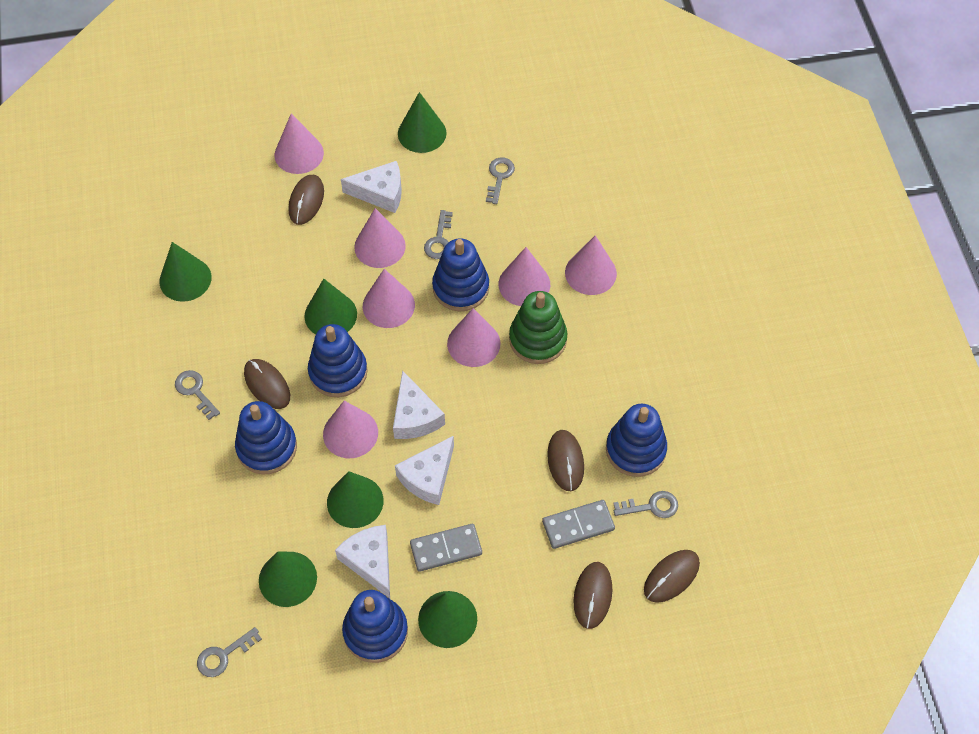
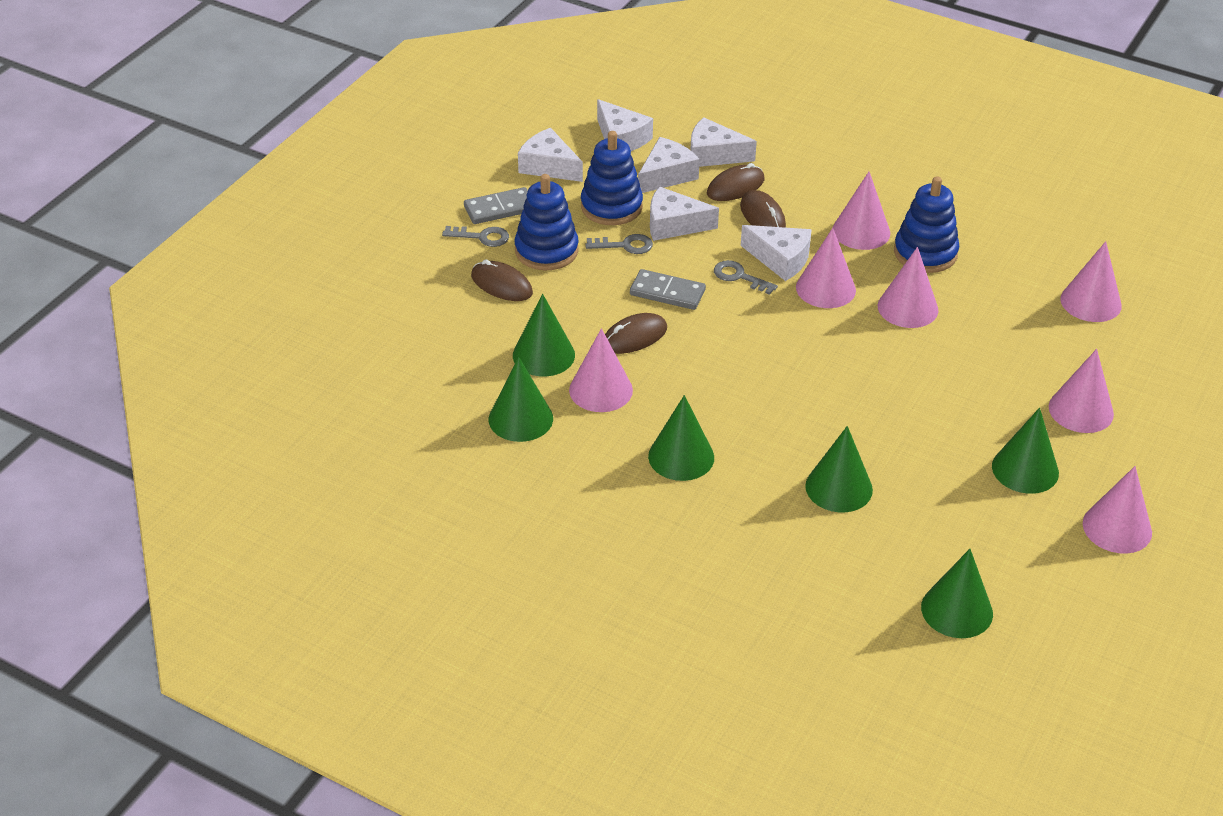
blue stacking toy: [235,401,297,475] [308,324,368,397] [342,590,408,663] [432,238,489,311] [606,404,667,477] = 5 -> [514,174,579,270] [581,131,643,225] [894,176,960,273] = 3
brown mouse: [244,359,290,409] [288,175,324,225] [547,430,584,491] [573,562,612,629] [644,550,700,603] = 5 -> [471,259,533,301] [605,313,667,354] [707,163,764,201] [740,190,786,228] = 4
green stacking toy: [509,291,568,364] = 1 -> none = 0
grey key: [175,370,220,420] [197,627,262,677] [424,210,453,259] [486,157,515,204] [613,491,678,518] = 5 -> [442,226,509,247] [585,234,653,254] [714,260,778,295] = 3
white cheese: [335,525,390,598] [341,161,402,213] [393,370,445,439] [395,436,454,505] = 4 -> [518,128,583,182] [597,99,653,151] [638,137,700,193] [650,187,719,241] [690,117,757,167] [741,225,812,281] = 6

